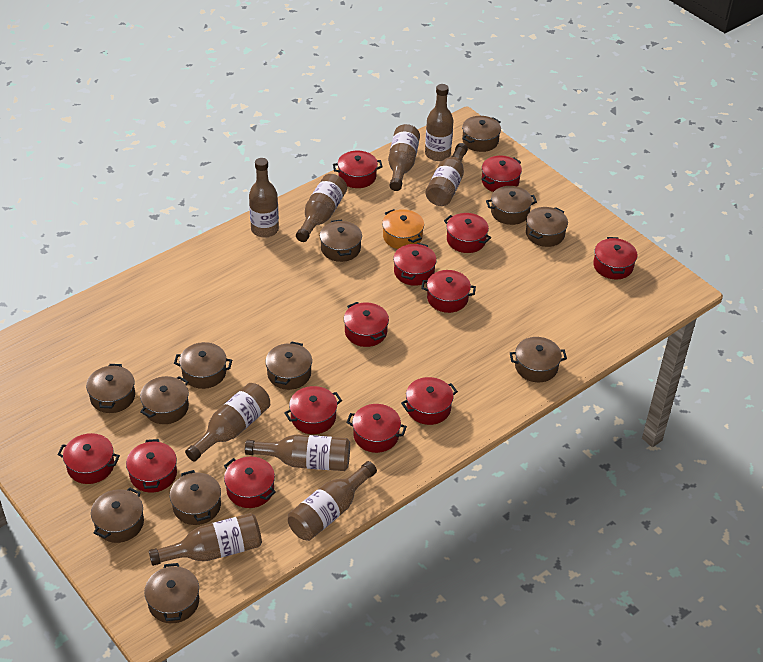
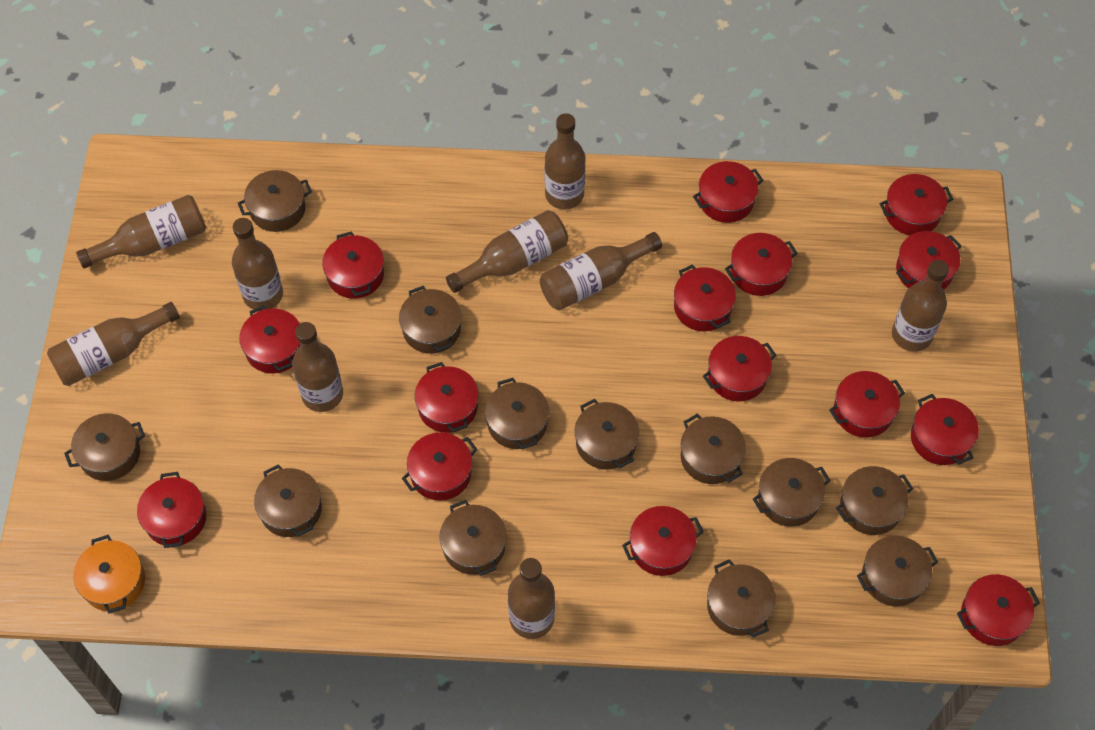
red pot: [57,433,120,484] [126,439,177,493] [224,457,276,508] [284,386,342,434] [333,151,382,188] [344,302,389,347] [346,404,407,453] [393,243,437,286] [401,377,458,425] [421,270,476,313] [444,213,491,253] [482,156,522,192] [593,237,638,279] = 13 -> [137,472,207,548] [239,305,300,374] [322,231,384,299] [402,432,477,501] [415,362,479,433] [622,506,704,576] [674,264,736,331] [693,161,764,223] [703,336,776,401] [725,233,798,296] [829,371,905,438] [880,174,953,235] [896,231,962,290] [911,394,979,465] [957,574,1040,646] = 15

